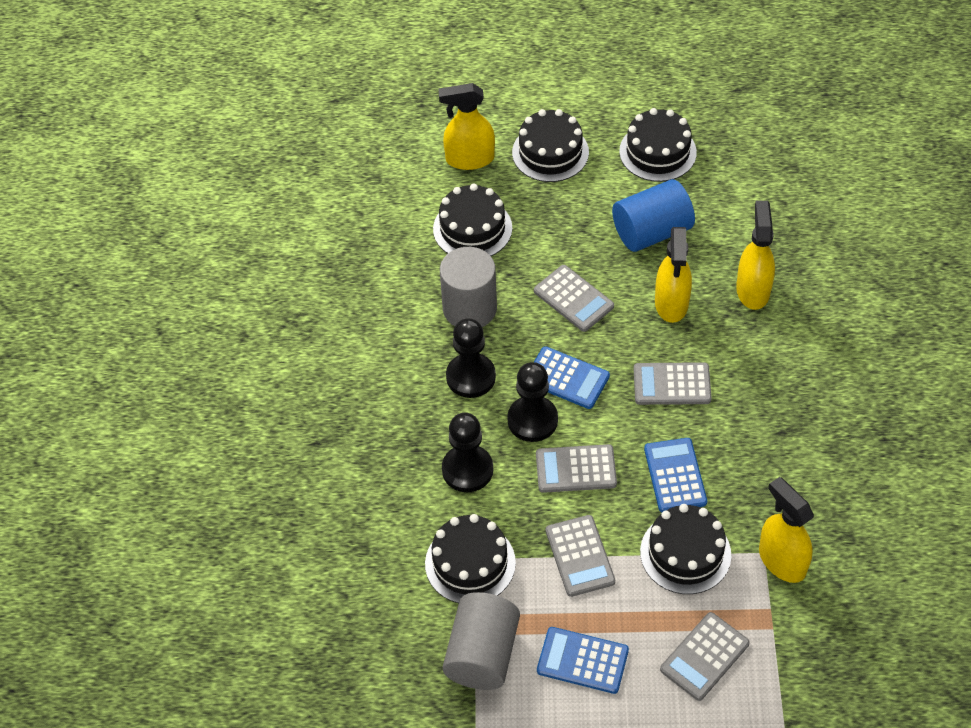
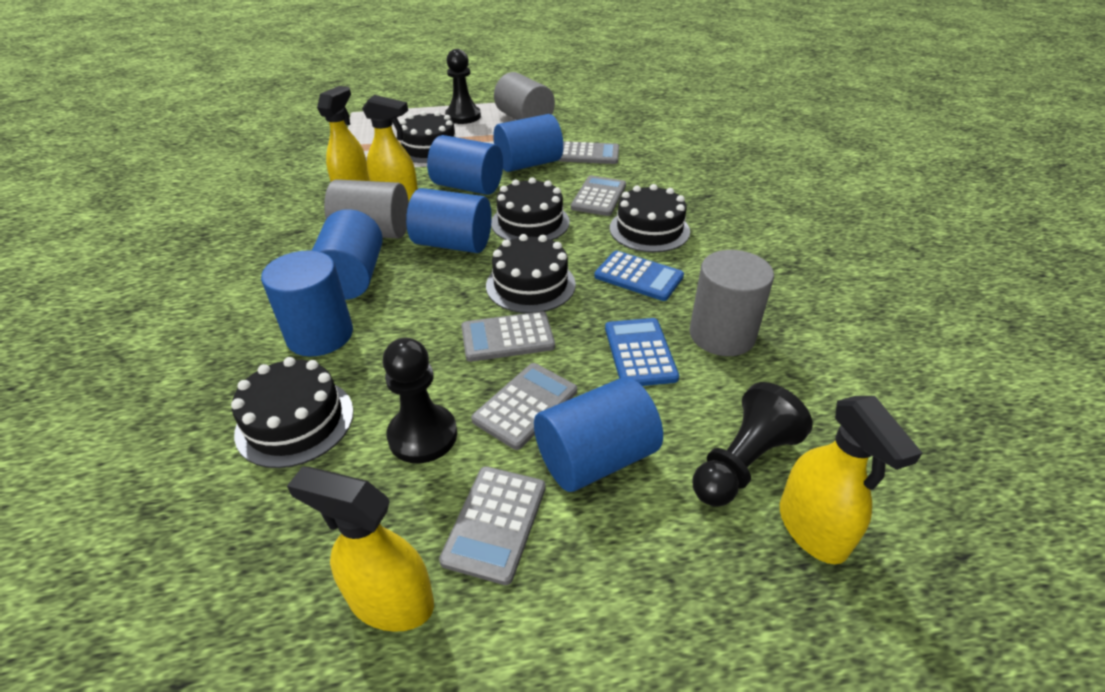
blue calculator: [534,346,610,409] [537,627,629,694] [644,438,707,512] = 3 -> [594,251,684,301] [605,318,679,386] = 2
blue cylinder: [612,179,695,252] = 1 -> [261,250,353,357] [312,209,383,300] [406,188,492,253] [427,135,503,195] [493,114,563,172] [534,377,663,492] = 6
grey cylinder: [440,247,497,327] [443,592,520,690] = 2 -> [324,179,409,239] [494,72,555,120] [689,250,774,356] = 3

